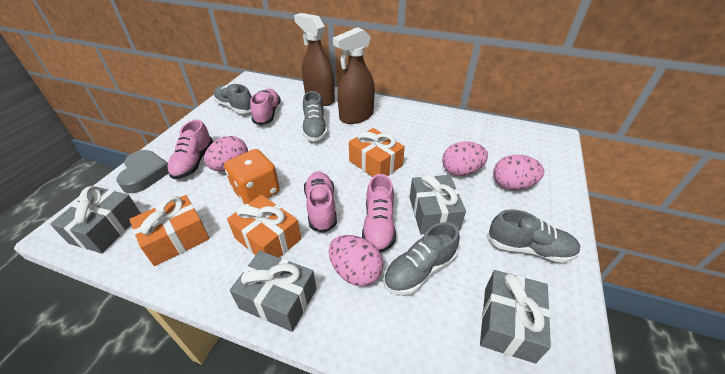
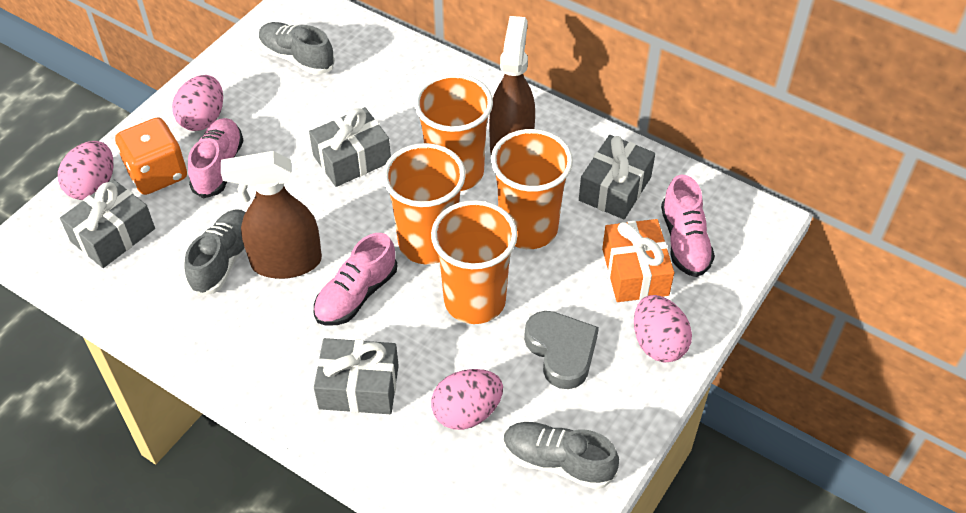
grey shoe: [213,84,252,114] [302,91,327,142] [383,222,460,295] [487,209,581,263] = 4 -> [184,210,246,296] [259,22,335,75] [503,422,619,489] = 3
orange cup: none = 0 -> [383,143,466,264] [414,74,493,191] [431,200,518,324] [491,129,573,249] = 4
orange gift: [129,195,210,266] [227,195,301,258] [349,128,405,177] = 3 -> [602,219,674,302] = 1
pink shoe: [167,120,213,179] [250,89,281,125] [304,172,337,233] [362,174,396,253] = 4 -> [188,118,244,198] [314,233,397,326] [661,175,715,277] = 3

